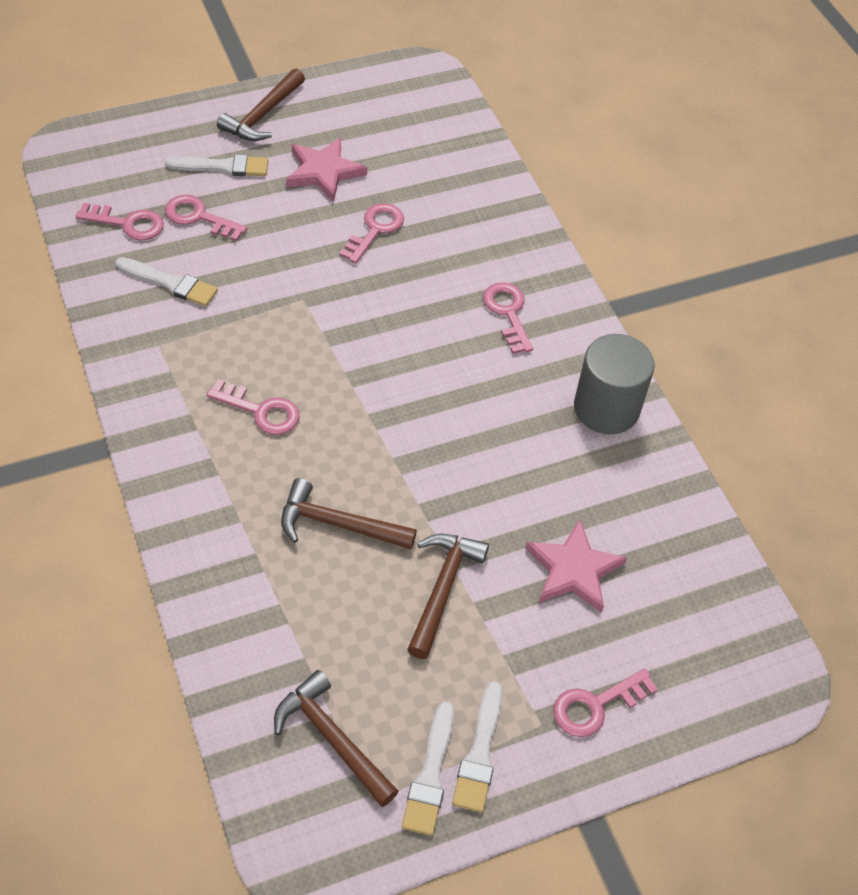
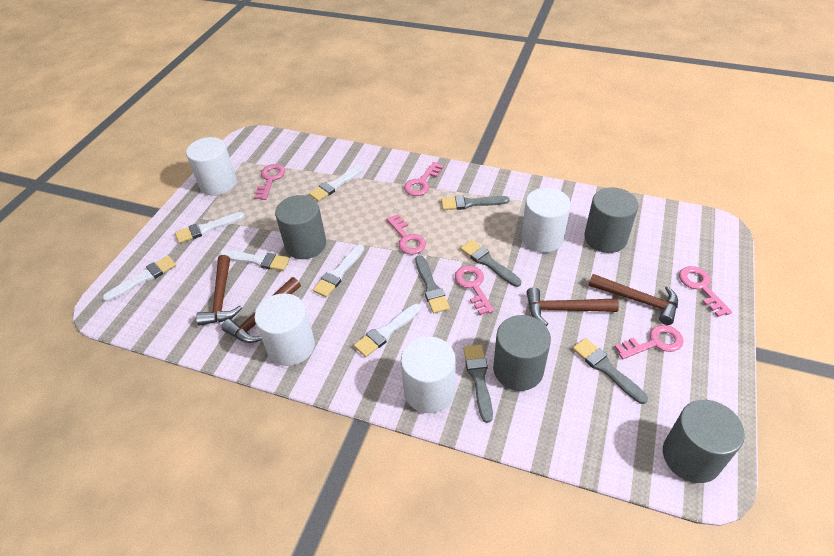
grey brush: none = 0 -> [415,255,450,313] [441,196,510,210] [460,240,521,287] [463,344,493,423] [572,338,648,404] = 5
grey cylinder: [574,334,655,434] = 1 -> [275,195,326,259] [493,315,551,391] [584,188,638,253] [663,400,745,483] = 4
pink star: [286,137,367,202] [525,519,627,613] = 2 -> none = 0
white brush: [115,257,218,307] [165,154,268,176] [402,701,454,836] [452,681,503,813] = 4 -> [102,256,176,302] [175,212,245,243] [220,250,290,271] [309,165,364,201] [313,244,364,297] [354,304,421,357] = 6
white cylinder: none = 0 -> [186,137,237,196] [254,293,315,366] [401,336,456,413] [521,188,571,253] = 4

